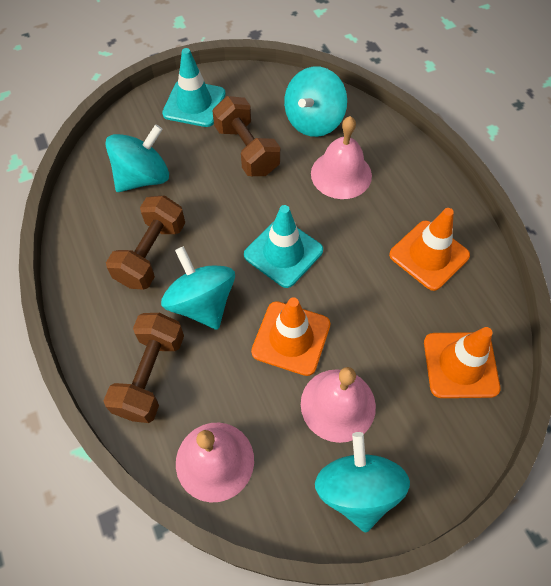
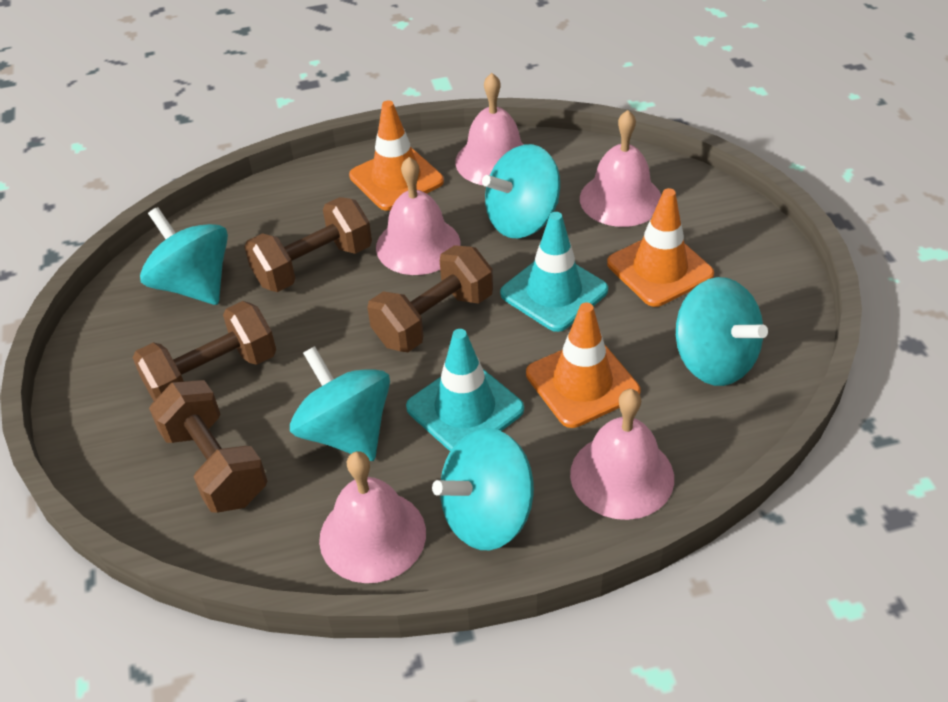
brown dumbbell: [104,313,184,423] [106,195,185,290] [212,96,280,176] = 3 -> [133,301,276,401] [149,380,267,513] [244,197,372,292] [367,245,493,352] = 4
pink bell: [176,423,254,503] [301,367,376,443] [311,116,372,199] = 3 -> [319,451,426,583] [376,157,460,275] [455,73,524,185] [570,389,674,520] [580,110,661,227] = 5
turquoise spinning top: [105,124,169,192] [161,246,235,330] [284,67,347,137] [315,432,410,532] = 4 -> [140,207,228,305] [290,346,390,461] [432,428,534,550] [482,144,560,238] [676,277,768,386] = 5

